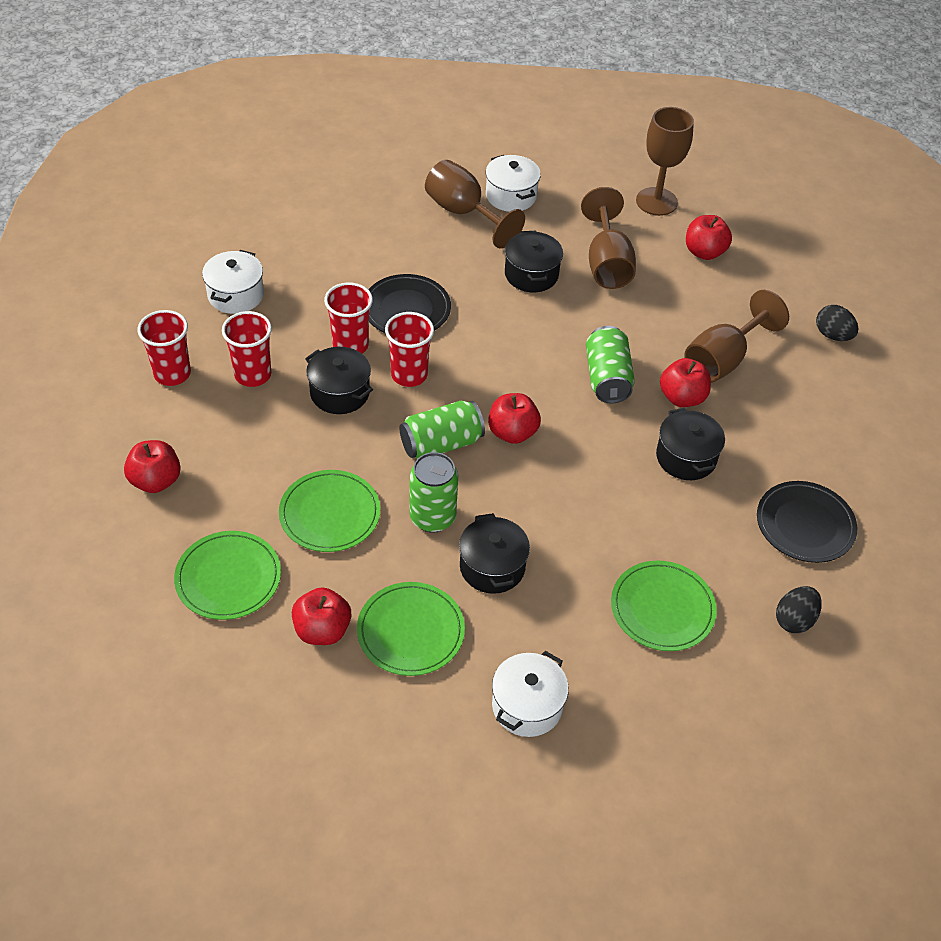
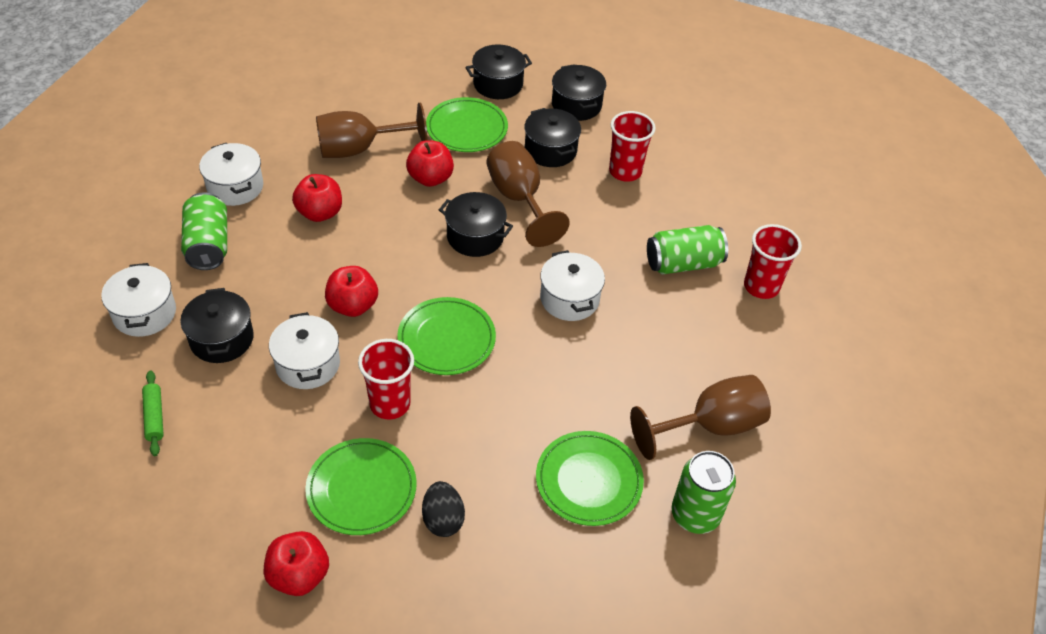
black egg: [776,586,822,633] [816,305,858,341] = 2 -> [422,481,465,537] = 1
black plate: [368,274,451,333] [757,481,857,563] = 2 -> none = 0
black pot: [305,347,373,414] [459,513,530,594] [505,231,563,292] [656,408,725,480] = 4 -> [180,288,254,363] [439,192,513,257] [465,45,532,99] [524,108,581,167] [552,64,606,121] = 5
brown goblet: [425,160,525,248] [581,187,636,289] [636,107,694,216] [684,290,789,383] = 4 -> [316,103,428,158] [486,141,570,247] [630,375,771,460] = 3
green rolling pin: none = 0 -> [142,370,164,456] = 1
red apple: [124,440,181,493] [292,587,351,645] [488,393,541,444] [660,358,711,407] [686,215,732,260] = 5 -> [264,531,329,596] [292,174,342,222] [325,266,378,317] [406,140,454,187] = 4
red cup: [137,310,191,386] [222,311,272,387] [324,282,373,353] [385,312,434,387] = 4 -> [358,339,414,419] [609,111,656,182] [744,224,802,299] = 3
white pot: [202,250,264,314] [486,155,541,212] [492,651,569,737] = 3 -> [101,263,176,337] [199,143,263,206] [269,312,340,389] [540,250,605,321] = 4

